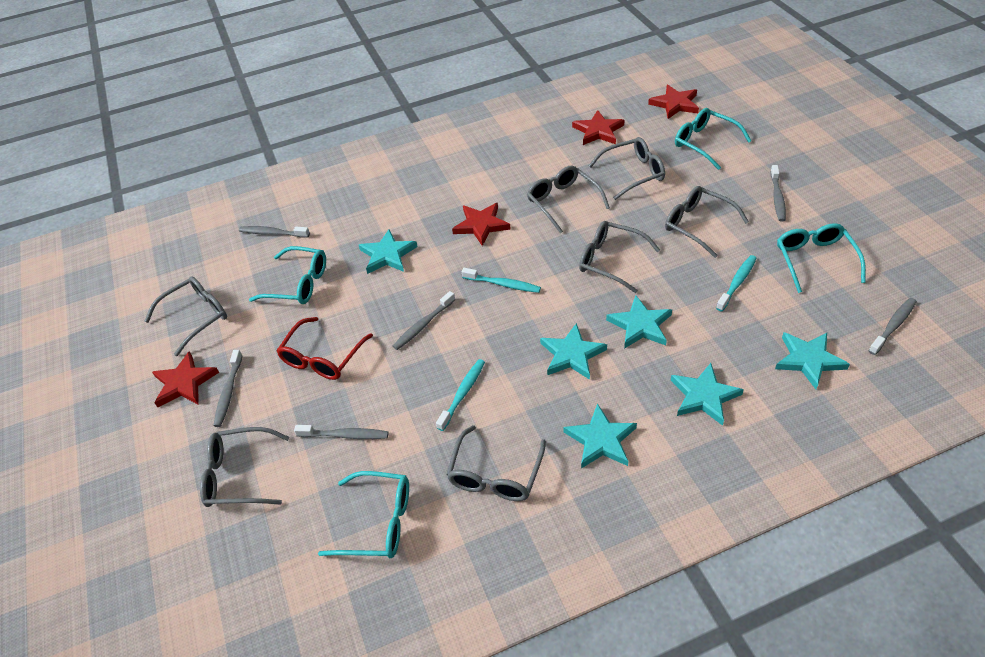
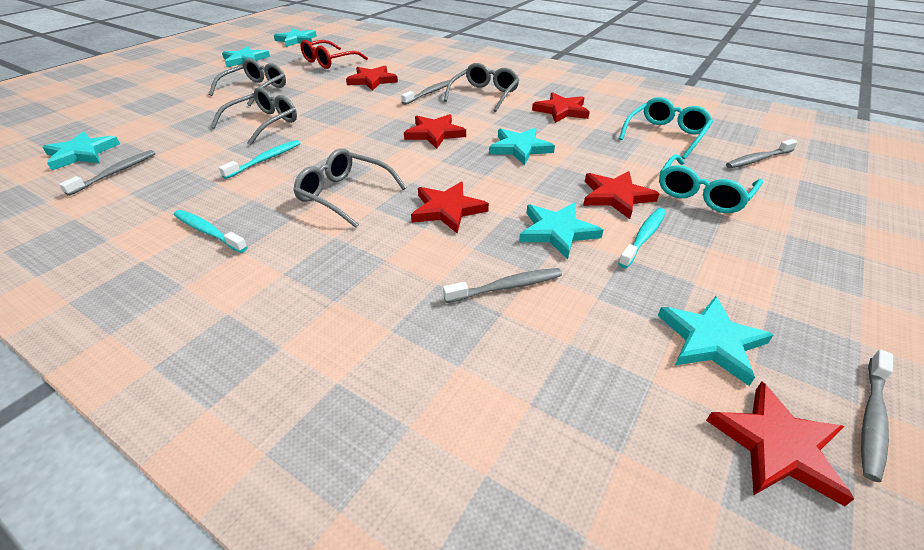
grey glasses: [145,276,227,356] [200,427,289,507] [446,425,546,501] [527,166,610,234] [579,221,660,293] [588,137,665,200] [665,186,749,258] = 7 -> [209,59,286,106] [210,87,297,145] [293,148,406,228] [444,63,519,112] = 4
grey toothbrush: [213,350,243,427] [239,226,310,238] [294,425,388,439] [393,291,455,350] [770,165,786,221] [868,298,917,355] = 6 -> [59,150,155,196] [401,80,450,105] [443,268,562,303] [726,139,798,168] [861,349,893,482] = 5
red star: [152,351,219,407] [452,203,511,246] [572,110,625,145] [648,85,699,119] = 4 -> [346,66,398,90] [404,114,466,149] [411,182,489,233] [532,92,590,123] [583,171,660,219] [706,381,854,506] = 6
turquoise glasses: [249,246,326,304] [318,471,409,558] [675,108,751,170] [777,223,866,293] = 4 -> [619,97,713,159] [659,154,763,213] = 2

